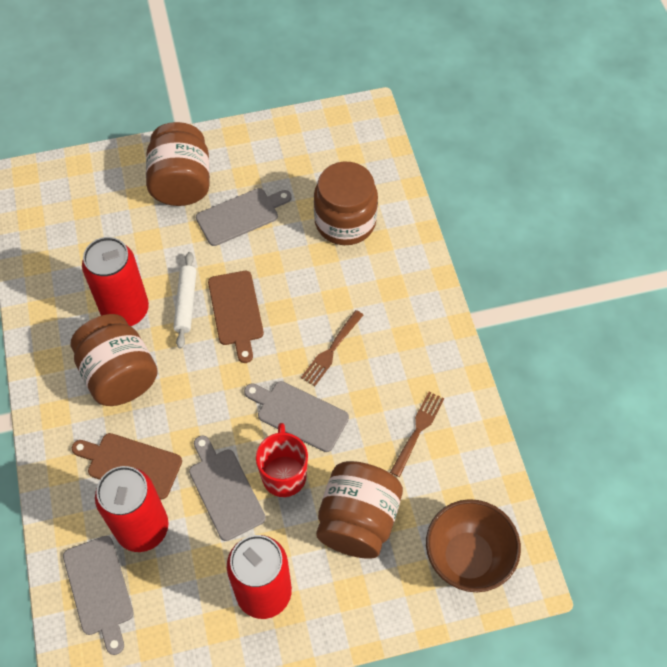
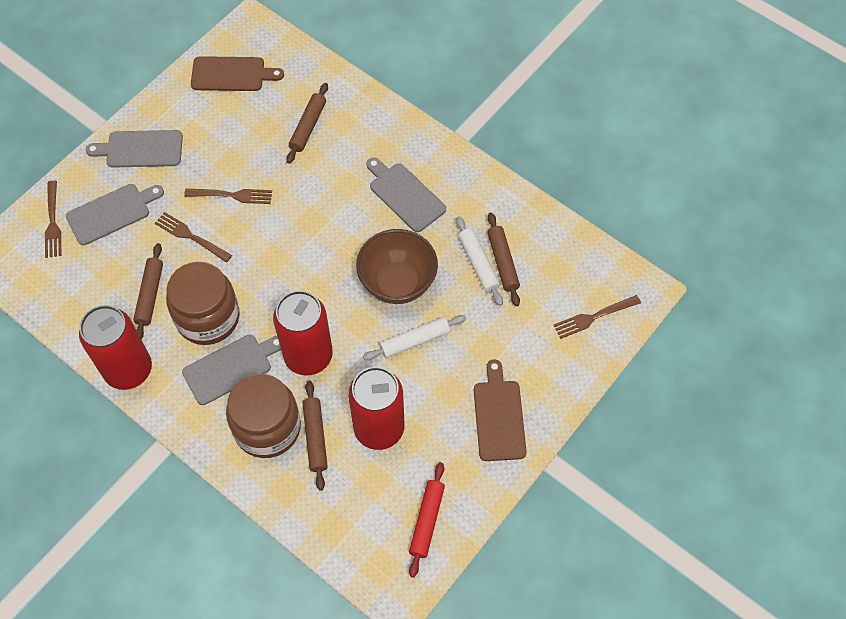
brown fork: [301,310,363,386] [390,391,444,477] = 2 -> [45,181,61,258] [155,212,232,263] [184,189,272,204] [553,295,641,339] = 4
brown jar: [71,314,158,406] [146,122,210,206] [314,162,378,245] [316,461,403,559] = 4 -> [166,262,240,345] [226,374,301,458] = 2
brown rolling pin: none = 0 -> [133,243,163,339] [286,83,328,163] [303,381,328,491] [487,213,520,306] = 4
red mug: [256,423,308,497] = 1 -> none = 0
red rolling pin: none = 0 -> [409,462,445,578] = 1
white rolling pin: [173,252,197,349] = 1 -> [363,315,466,360] [456,216,503,306] = 2

